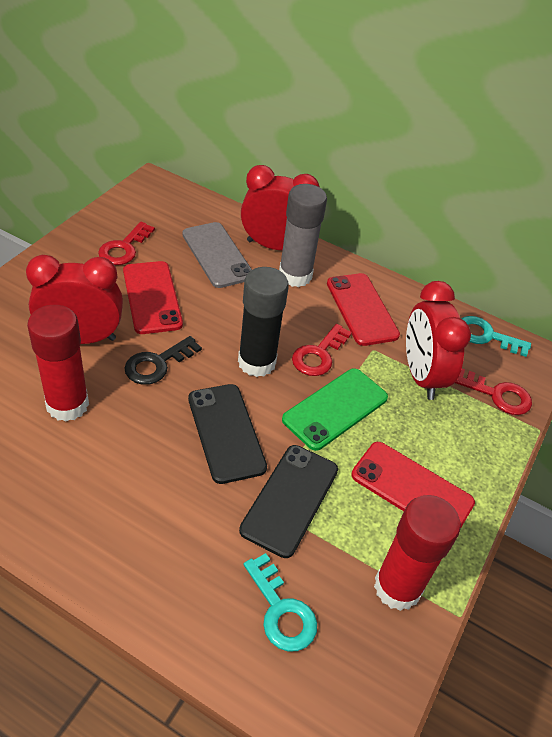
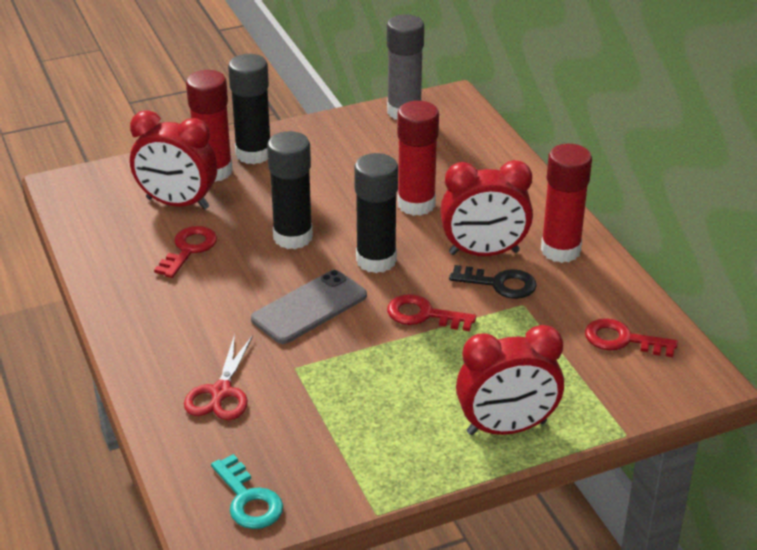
black glue stick: [238,267,289,377] = 1 -> [228,54,270,164] [267,131,313,249] [354,153,398,273] = 3
black phone: [188,384,267,484] [239,445,338,558] = 2 -> none = 0
green phone: [282,369,388,451] = 1 -> none = 0
red glue stick: [27,305,89,421] [374,495,461,611] = 2 -> [186,70,233,182] [397,101,439,216] [541,144,592,263] = 3
red phone: [123,261,183,334] [327,273,400,346] [351,442,475,527] = 3 -> none = 0
red scissors: none = 0 -> [184,334,253,420] = 1
turquoise key: [243,553,317,652] [462,316,531,357] = 2 -> [211,454,283,529] = 1

